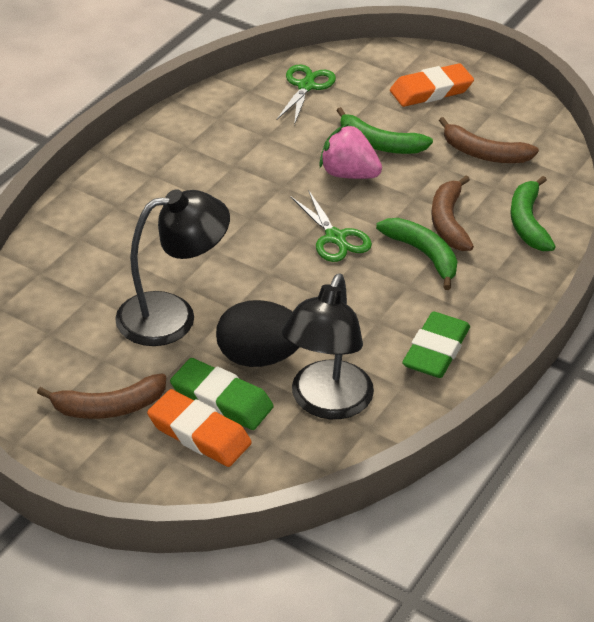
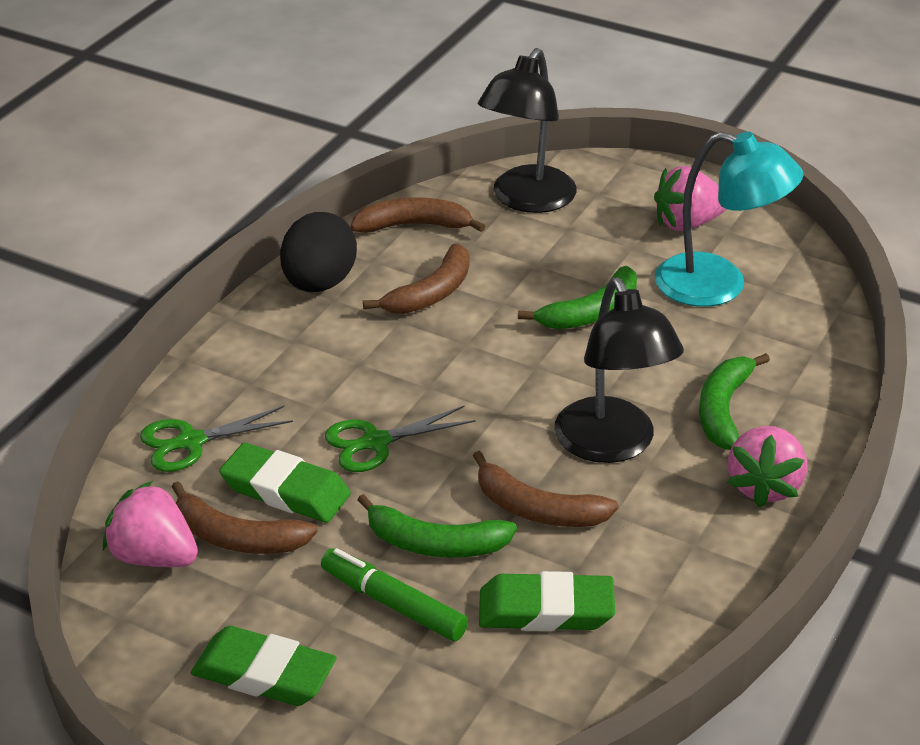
brown banana: [37,374,166,419] [431,176,474,251] [439,117,539,163] = 3 -> [172,481,318,554] [350,197,485,233] [363,243,470,314] [473,451,618,527] = 4
green eraser: [170,358,274,430] [402,311,470,378] = 2 -> [191,626,337,706] [219,443,351,523] [479,571,615,631] = 3
green marker: none = 0 -> [321,548,468,641] = 1
orange eraser: [147,389,252,467] [390,63,474,107] = 2 -> none = 0
pink strawberry: [319,124,382,179] = 1 -> [103,481,198,567] [654,166,727,231] [727,426,807,508] = 3
turquoise lamp: none = 0 -> [655,132,804,307] = 1

